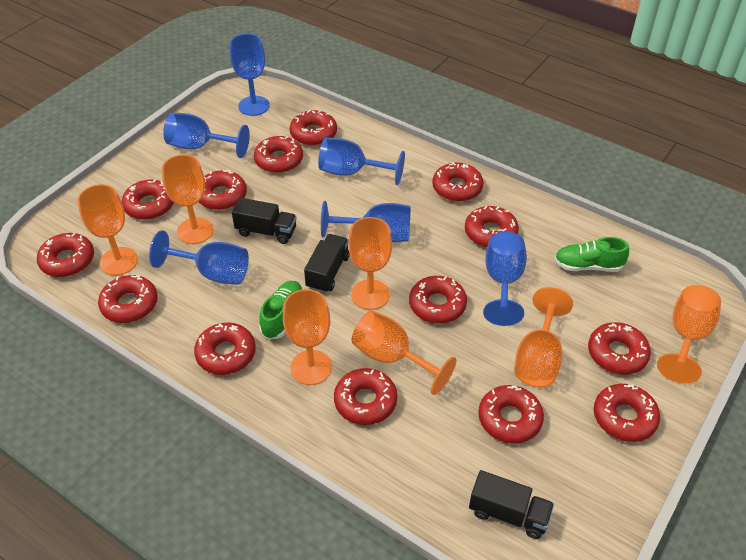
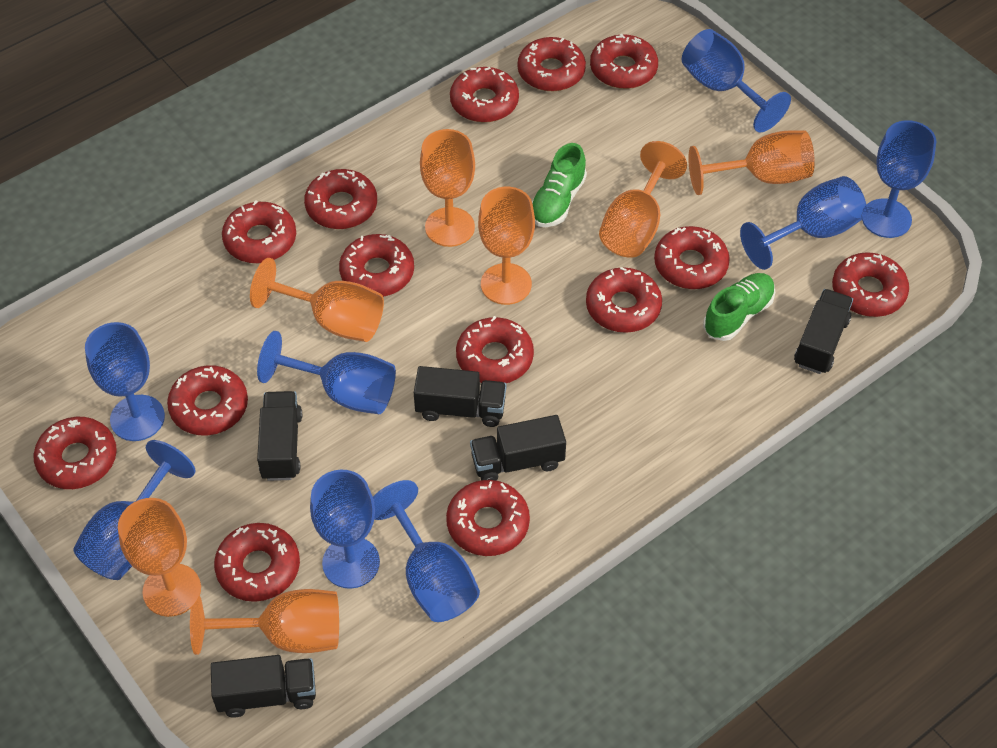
black truck: [232,198,297,244] [304,234,350,293] [469,470,554,539] = 3 -> [211,655,316,718] [257,391,302,481] [414,366,506,427] [470,415,566,481] [794,289,853,374] = 5
blue goblet: [149,230,249,285] [163,113,250,158] [230,34,270,116] [318,138,405,185] [321,201,411,242] [483,231,527,326] = 6 -> [73,440,196,580] [85,322,165,441] [257,331,396,414] [310,470,380,589] [373,480,480,622] [682,29,791,133] [740,176,867,270] [862,120,937,238] = 8

